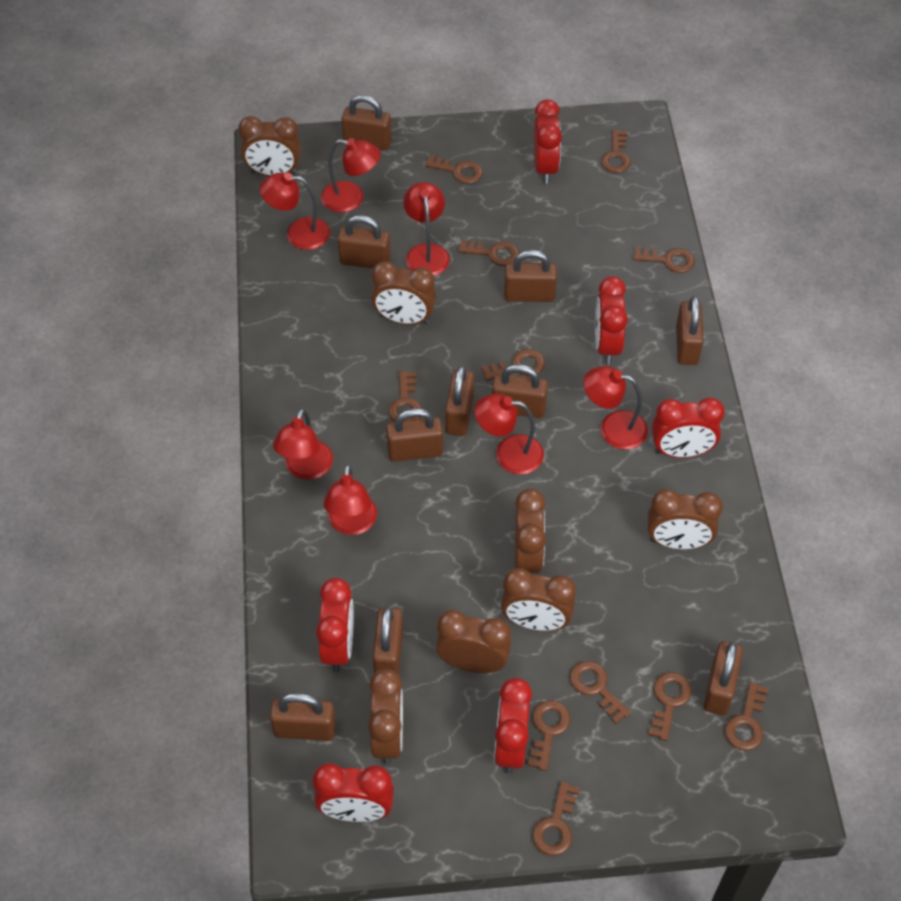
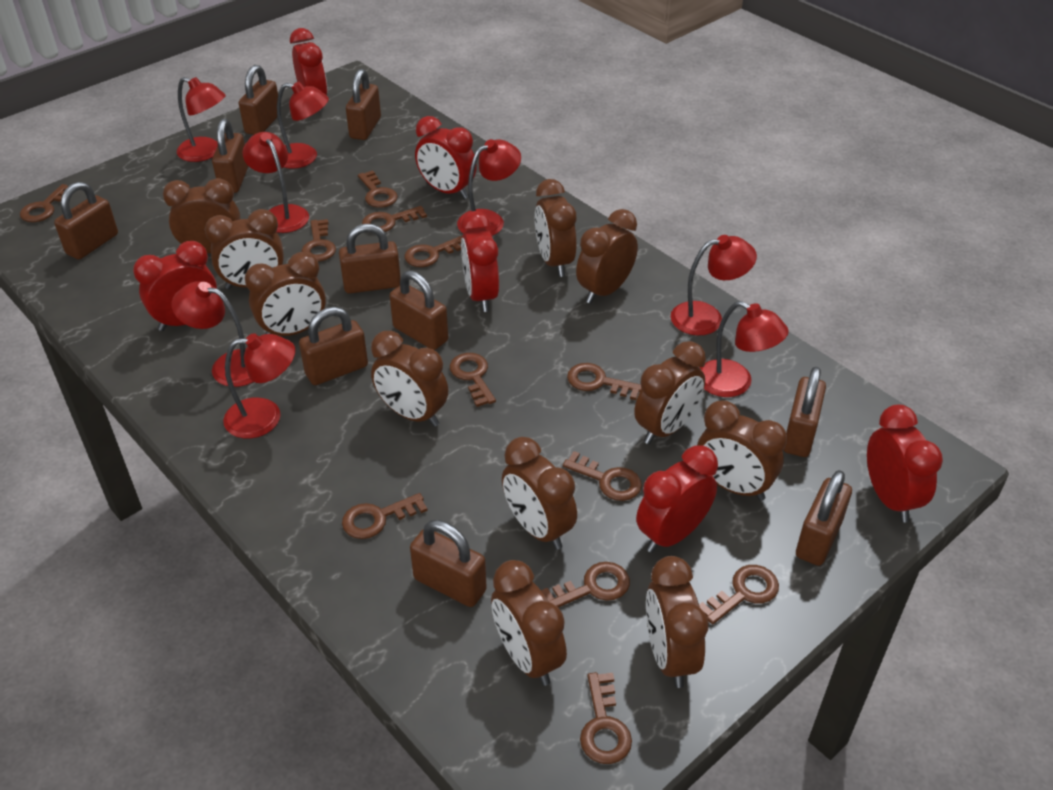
brown clock: [238,116,301,176] [368,669,403,765] [371,261,436,325] [436,610,511,673] [501,568,576,631] [514,488,546,574] [648,489,723,550] = 7 -> [163,178,241,253] [205,209,284,289] [245,252,326,336] [371,331,448,427] [491,560,567,686] [502,437,577,550] [535,179,577,277] [576,209,638,304] [634,341,706,444] [646,556,708,688] [697,400,787,501] = 11
brown key: [389,371,422,422] [425,155,483,184] [458,239,519,266] [481,349,545,381] [528,701,571,771] [532,782,580,856] [570,661,631,724] [601,130,631,173] [633,247,695,273] [649,672,692,741] [725,682,769,751] = 11 -> [20,184,69,222] [301,219,336,261] [342,493,428,539] [358,170,398,208] [362,206,427,233] [405,236,462,267] [450,353,496,407] [541,562,630,607] [563,451,642,501] [567,363,642,400] [580,672,632,764] [699,565,779,624] = 12
red lamp: [259,173,330,250] [273,408,333,480] [321,138,381,213] [324,464,377,535] [403,182,450,276] [474,394,544,474] [583,366,648,450] = 7 -> [171,281,253,387] [177,77,226,162] [223,333,295,439] [242,132,309,233] [277,82,329,169] [457,139,521,236] [671,235,757,336] [700,301,789,397] = 8

